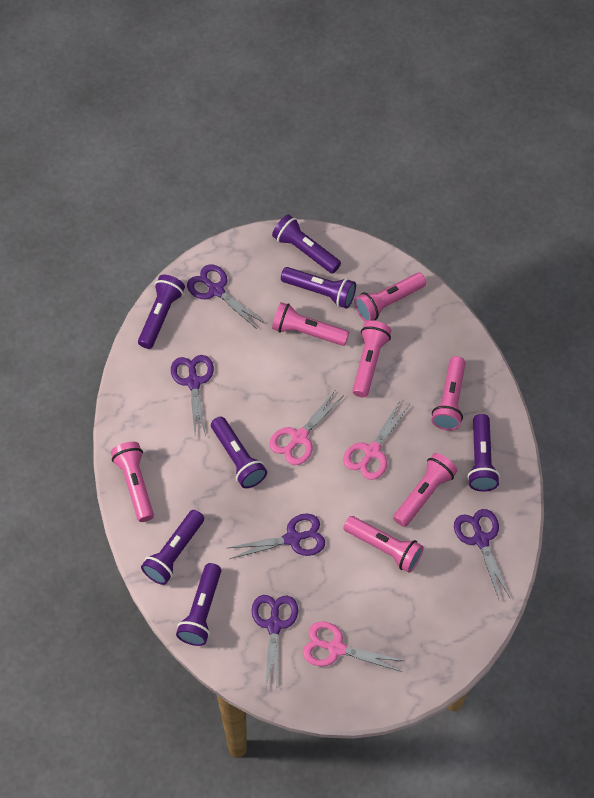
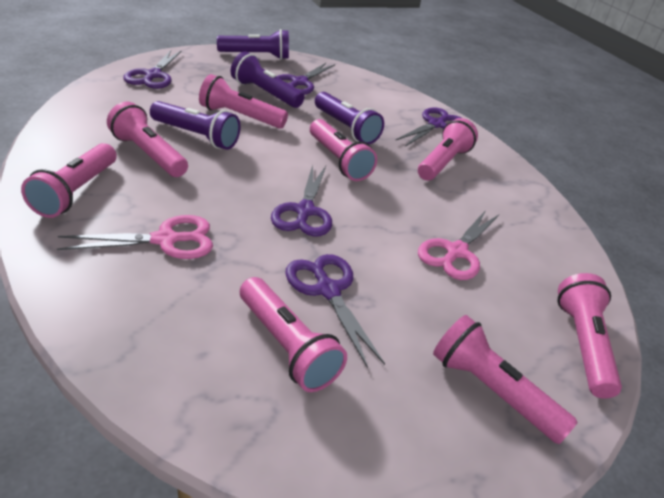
pink flashlight: [111,442,154,522] [272,302,349,346] [343,516,424,573] [352,321,392,397] [354,273,426,322] [393,453,458,527] [432,356,466,431] = 7 -> [21,143,117,218] [107,102,188,177] [199,74,288,129] [240,277,347,392] [310,119,377,181] [418,118,478,181] [433,315,578,444] [557,273,622,398] = 8
pink scissors: [269,389,344,465] [303,621,404,672] [343,401,410,480] = 3 -> [57,215,213,259] [418,210,499,280] = 2
purple flashlight: [138,275,185,349] [141,510,204,585] [176,563,221,646] [211,417,267,488] [272,214,341,274] [281,267,356,309] [467,414,500,491] = 7 -> [150,101,241,150] [217,29,289,60] [231,51,304,108] [315,92,384,144] = 4

